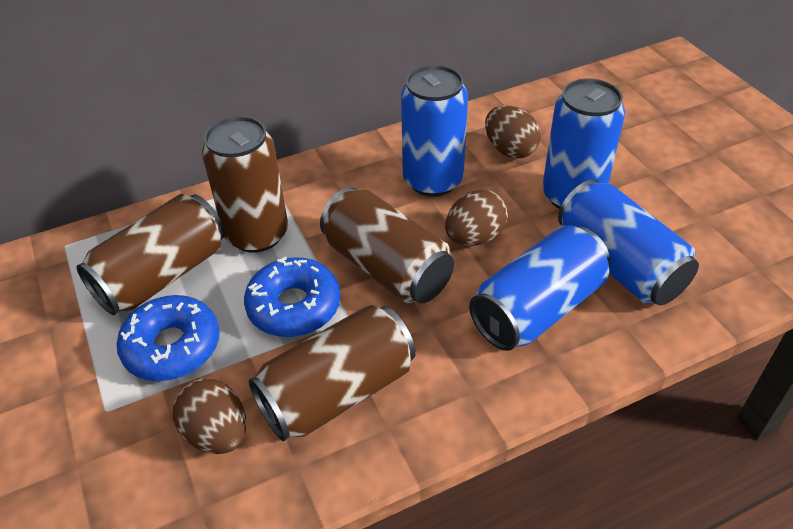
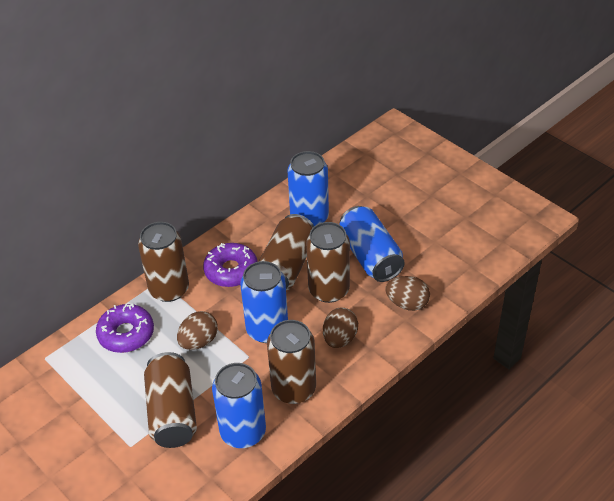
blue donut: [116,295,220,381] [244,257,341,337] = 2 -> none = 0
brown can: [76,194,225,315] [202,116,288,253] [249,305,416,441] [320,187,454,303] = 4 -> [138,222,189,302] [144,352,197,448] [259,214,314,290] [267,320,316,404] [306,222,350,303] = 5
purple donut: none = 0 -> [96,303,154,353] [203,243,258,287] = 2

